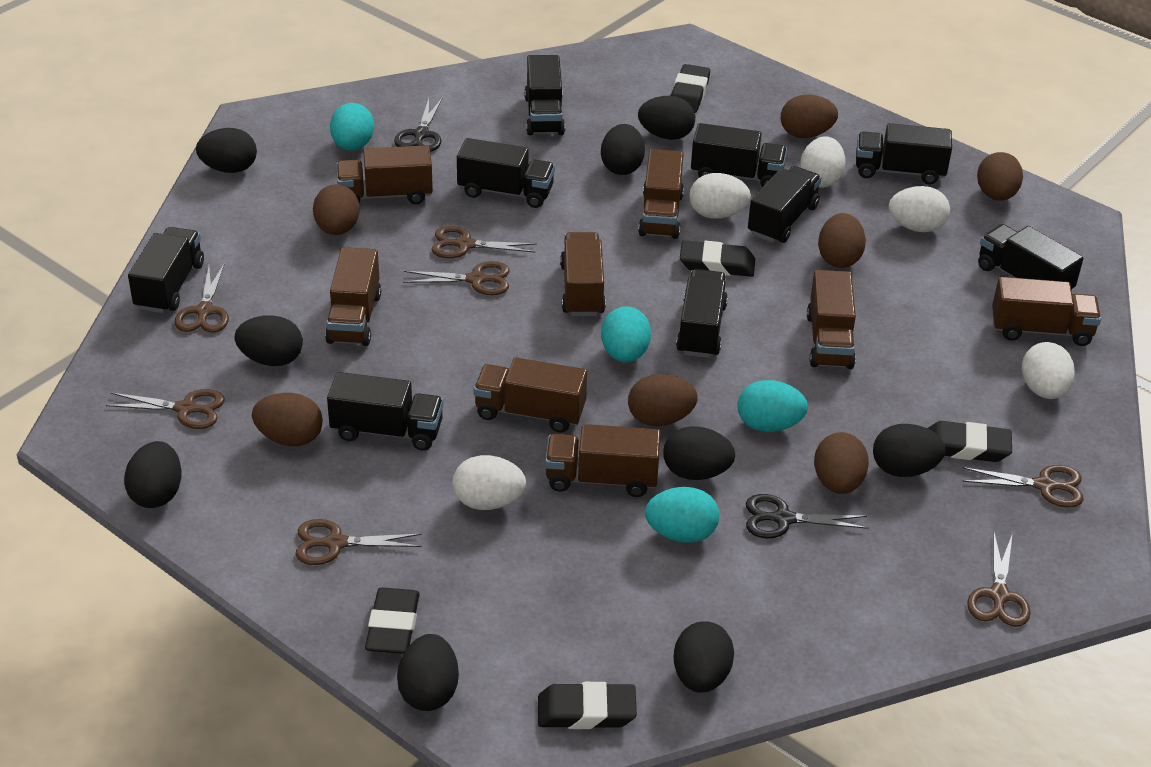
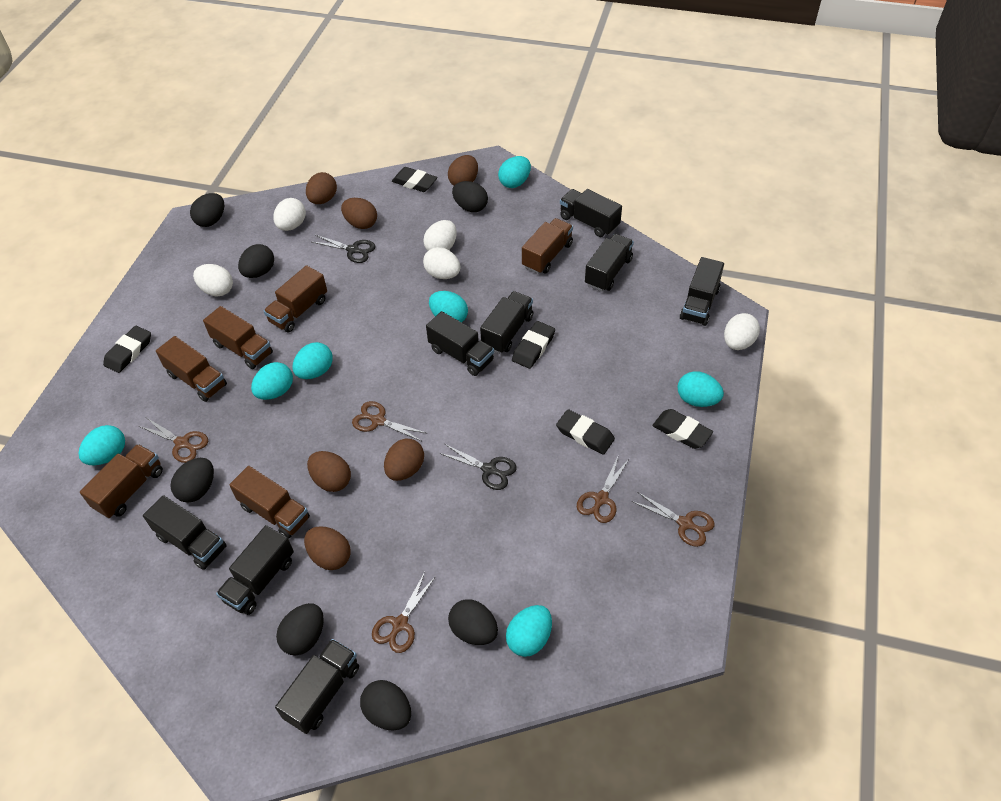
black egg: [124,441,182,508] [196,128,257,173] [235,315,303,366] [397,634,459,711] [601,124,645,175] [638,96,695,140] [663,426,735,480] [674,621,734,693] [873,424,946,477] = 9 -> [170,458,214,503] [190,193,224,227] [238,244,274,278] [276,603,324,655] [360,680,411,731] [448,599,498,645] [452,181,488,212] = 7
black truck: [128,227,204,313] [327,372,444,451] [457,138,555,208] [524,55,565,135] [676,269,728,358] [691,123,787,187] [748,166,821,243] [856,123,952,184] [978,224,1083,290] = 9 -> [143,495,227,570] [216,525,294,615] [275,639,359,734] [426,311,494,376] [480,291,533,354] [560,189,622,237] [585,234,634,291] [680,257,724,326] = 8
brown egg: [252,393,323,446] [313,184,360,235] [628,374,698,426] [781,94,838,138] [814,432,869,494] [818,213,866,268] [977,152,1023,201] = 7 -> [304,526,351,570] [306,172,337,204] [307,451,351,492] [341,198,377,229] [384,439,424,481] [448,155,478,186] = 6
brown scissors: [106,389,225,429] [175,263,229,333] [295,519,422,565] [403,261,510,295] [431,226,537,258] [962,465,1084,508] [967,533,1031,627] = 7 -> [139,418,208,463] [352,401,428,441] [372,572,436,653] [577,457,629,523] [632,492,715,547] = 5
brown truck: [325,247,381,346] [336,145,433,205] [474,357,587,433] [545,424,661,497] [560,232,606,316] [638,149,684,239] [807,270,856,369] [992,277,1101,346] = 8 -> [80,444,163,518] [156,336,227,402] [203,306,273,369] [229,466,310,539] [264,265,327,332] [522,218,573,274] = 6
turquoise egg: [330,103,374,150] [601,306,651,363] [645,487,719,543] [737,380,808,432] = 4 -> [78,425,125,465] [251,362,293,400] [292,342,333,379] [429,291,468,322] [498,156,531,188] [506,605,552,657] [677,371,724,407] = 7

